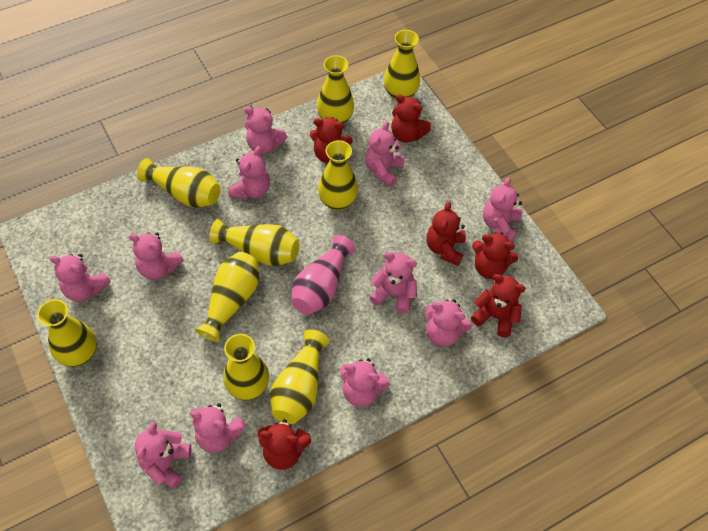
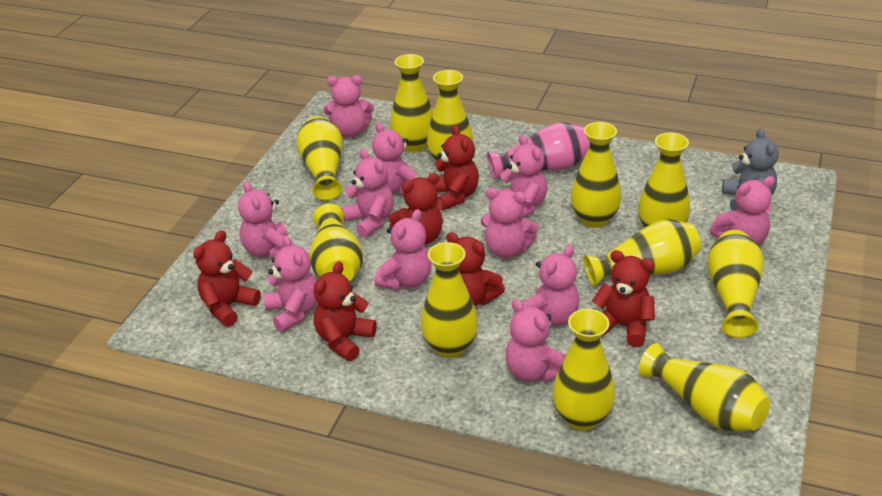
grey teddy bear: none = 0 -> [722,128,779,211] = 1
yellow vase: [37,299,97,367] [137,158,220,208] [195,252,259,342] [210,219,299,266] [223,334,269,400] [270,330,329,424] [317,55,354,124] [318,140,358,211] [384,30,420,101] = 9 -> [296,116,343,201] [310,204,363,281] [390,54,433,152] [420,242,478,358] [427,70,473,161] [552,309,615,431] [571,122,622,228] [583,219,701,287] [638,133,690,227] [639,343,770,431] [707,230,764,338] = 11

